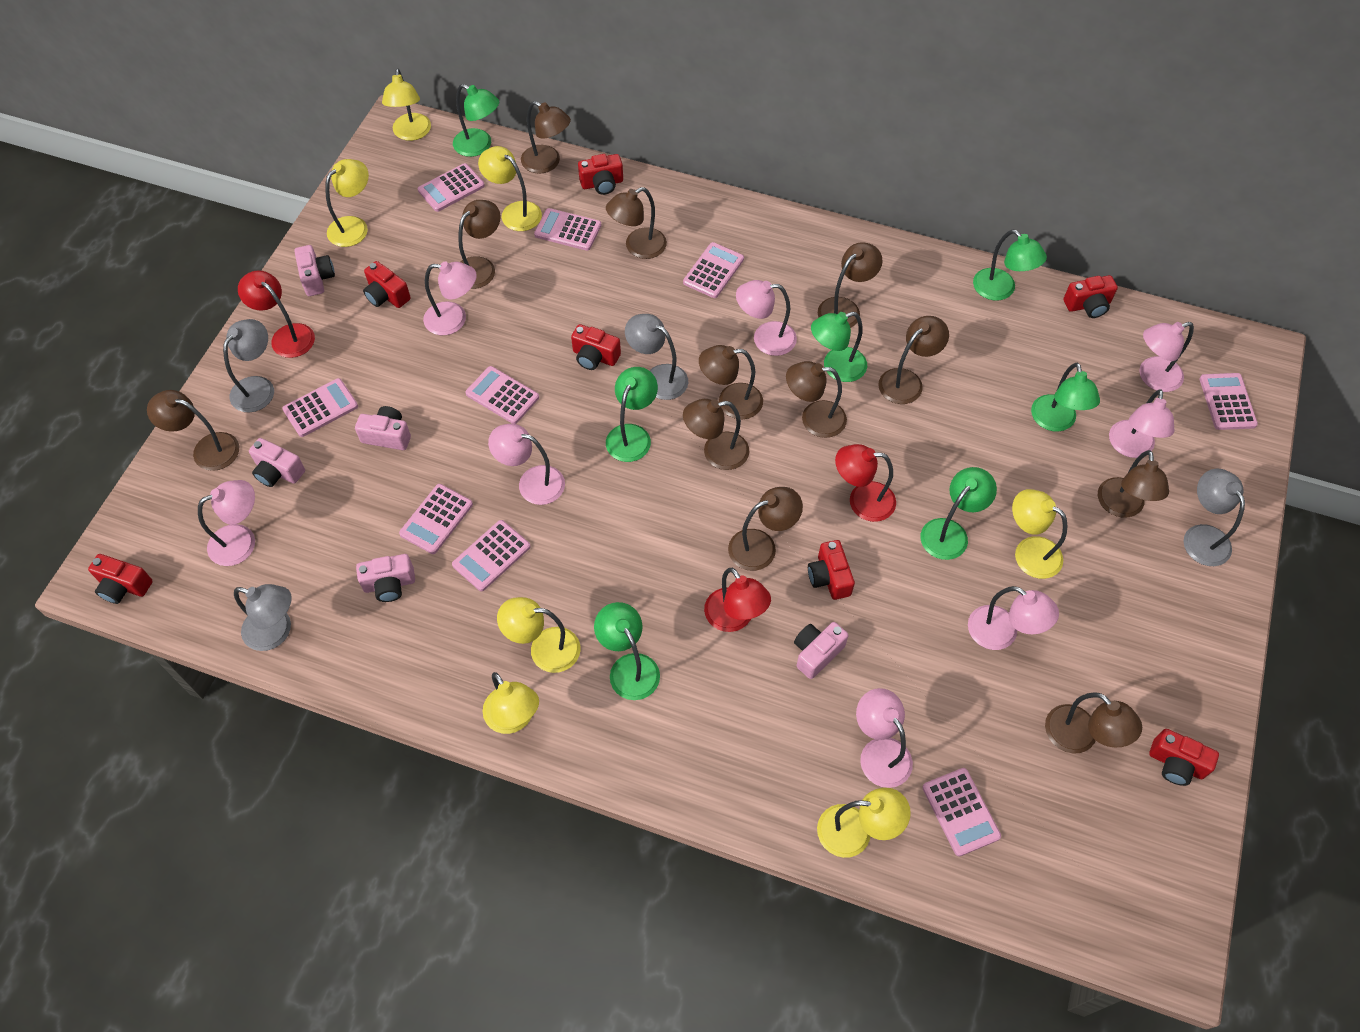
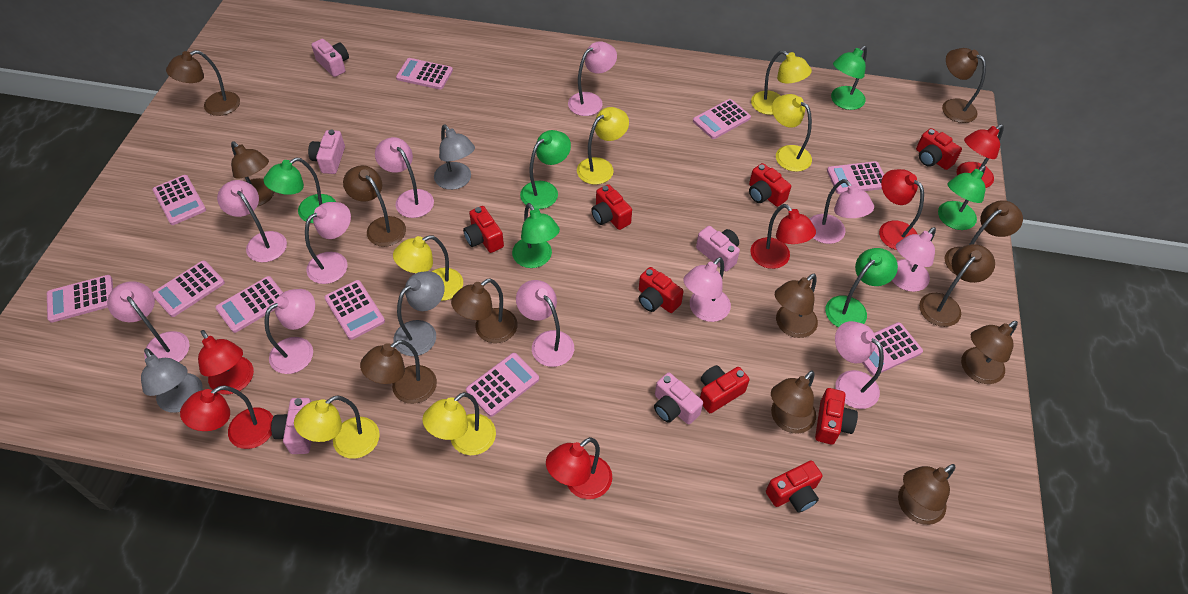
green lamp: [453,84,499,157] [594,602,660,700] [606,367,658,462] [811,312,867,382] [921,467,997,560] [973,230,1047,300] [1031,363,1100,432] = 7 -> [264,158,336,223] [512,203,560,268] [520,130,571,209] [825,248,898,327] [831,46,867,110] [938,166,986,230] = 6
grey lamp: [223,319,274,412] [234,584,292,651] [625,314,688,400] [1184,468,1245,566] = 4 -> [141,348,203,413] [394,271,445,356] [434,124,475,190] = 3
pink calculator: [282,378,358,437] [399,484,473,554] [418,163,485,212] [452,520,531,591] [465,366,539,424] [534,208,601,251] [683,242,744,298] [922,768,1001,857] [1199,373,1258,430] = 9 -> [47,275,113,323] [152,175,206,225] [152,260,225,317] [215,276,283,333] [324,280,385,340] [396,58,453,89] [466,353,539,417] [693,99,751,139] [827,161,884,194] [862,322,923,376] = 10
pink lamp: [198,480,255,566] [423,261,477,335] [488,424,565,505] [736,280,797,356] [856,688,913,788] [968,586,1059,650] [1109,389,1174,458] [1139,322,1194,392] = 8 -> [107,281,190,362] [217,180,287,262] [264,289,315,374] [305,202,351,284] [375,137,434,218] [516,280,574,367] [568,41,617,116] [683,257,731,322] [810,179,874,244] [835,321,884,409] [892,227,936,292] = 11
red camera: [88,554,153,604] [363,261,411,308] [571,324,621,370] [578,154,623,195] [808,540,855,600] [1063,275,1118,318] [1149,729,1219,786] = 7 -> [463,206,504,253] [591,184,632,230] [639,267,684,313] [700,365,750,413] [749,163,791,207] [766,460,822,513] [815,388,858,445] [916,128,962,170] = 8
red lamp: [238,270,315,358] [704,568,771,632] [835,444,896,522] = 3 -> [180,385,273,449] [198,330,254,394] [546,437,612,499] [751,204,816,269] [879,169,924,250] [957,124,1004,188] = 6
yellow lamp: [325,159,369,247] [382,69,431,141] [478,146,542,231] [483,672,539,734] [497,597,581,673] [817,788,911,858] [1012,489,1067,579] = 7 -> [294,395,380,459] [393,235,463,301] [422,392,496,455] [577,107,629,185] [751,50,812,115] [772,94,812,172] = 6

